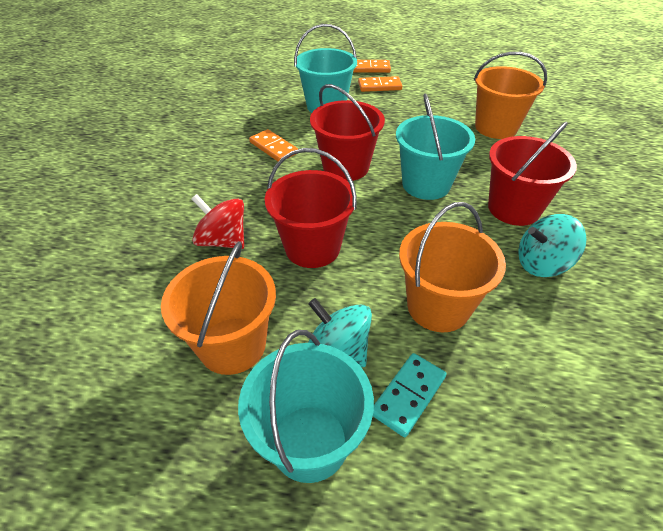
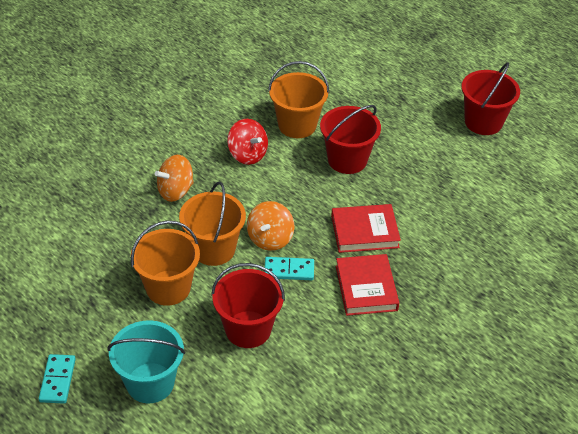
orange domino: [249,129,298,161] [353,60,391,73] [358,76,402,92] = 3 -> none = 0
orange spinning top: none = 0 -> [155,155,194,202] [247,201,295,251] = 2
red book: none = 0 -> [331,204,401,253] [336,254,399,316] = 2
turquoise bucket: [238,330,374,483] [294,24,357,113] [396,93,475,200] = 3 -> [108,320,185,403] = 1
turquoise domino: [373,353,446,437] = 1 -> [39,354,76,404] [264,257,314,280] = 2
turquoise spinning top: [308,298,372,367] [518,214,587,277] = 2 -> none = 0

